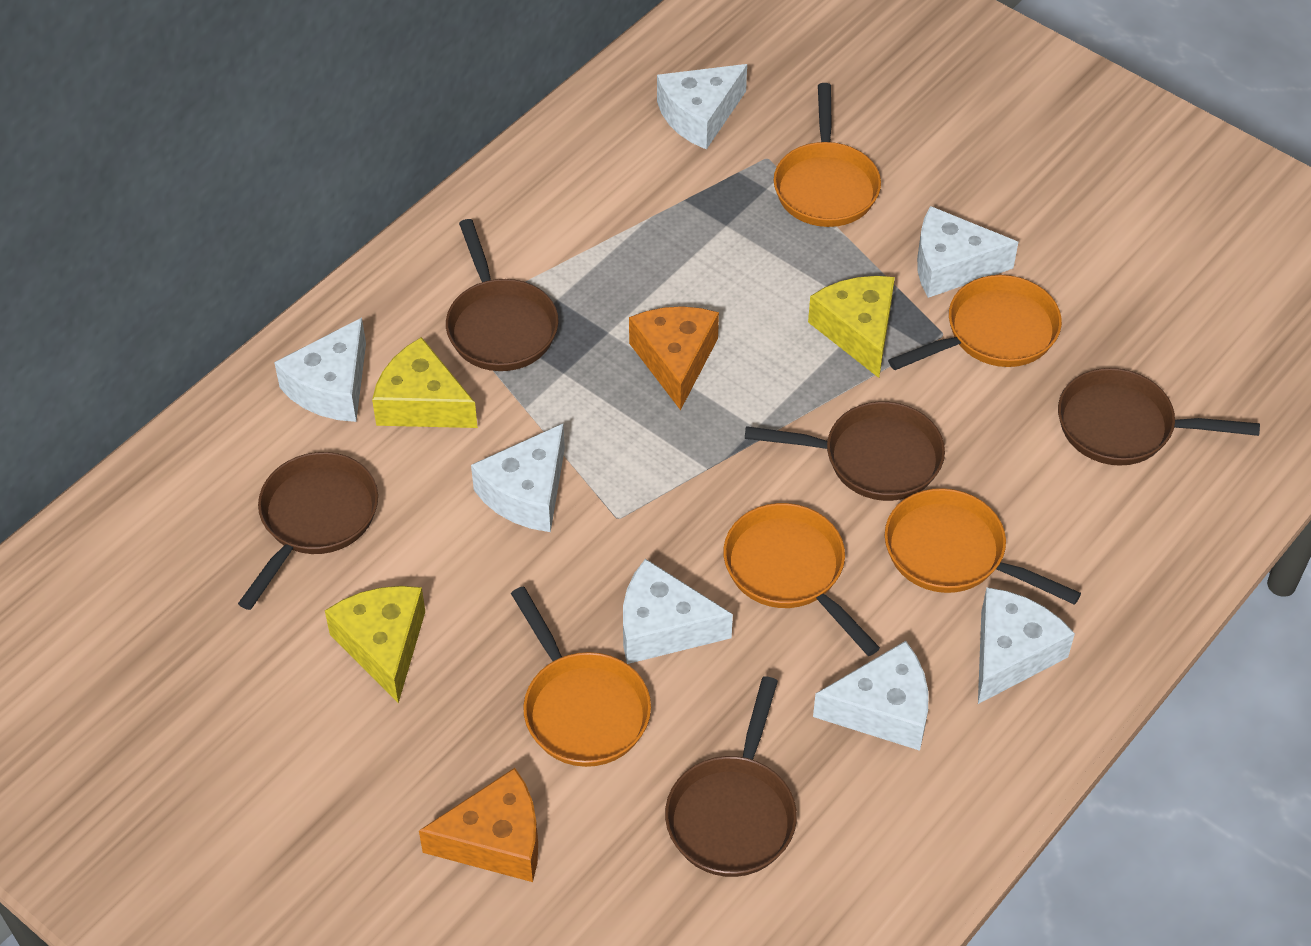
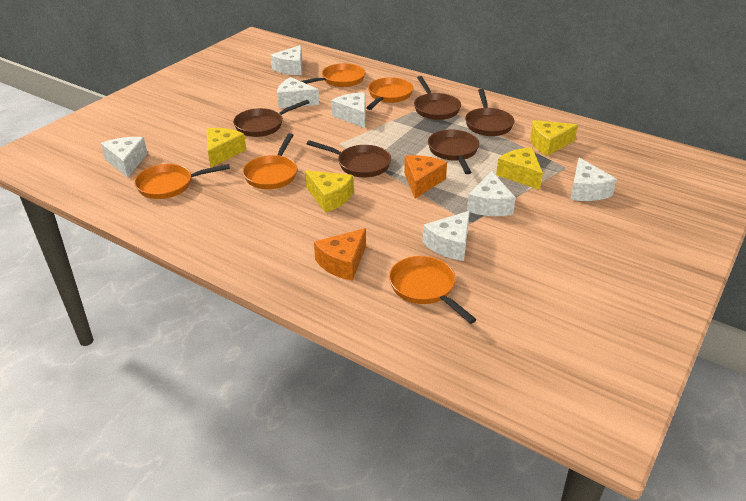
yellow cheese: [325,586,425,703] [372,337,478,428] [808,276,895,378] = 3 -> [207,128,246,168] [305,170,354,213] [496,147,543,190] [530,120,578,156] = 4

